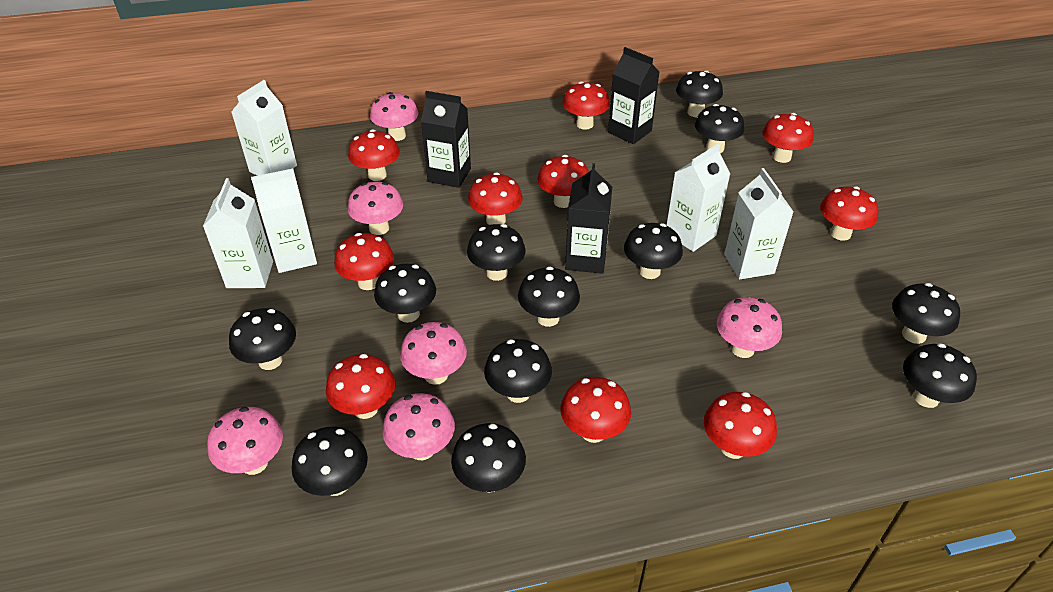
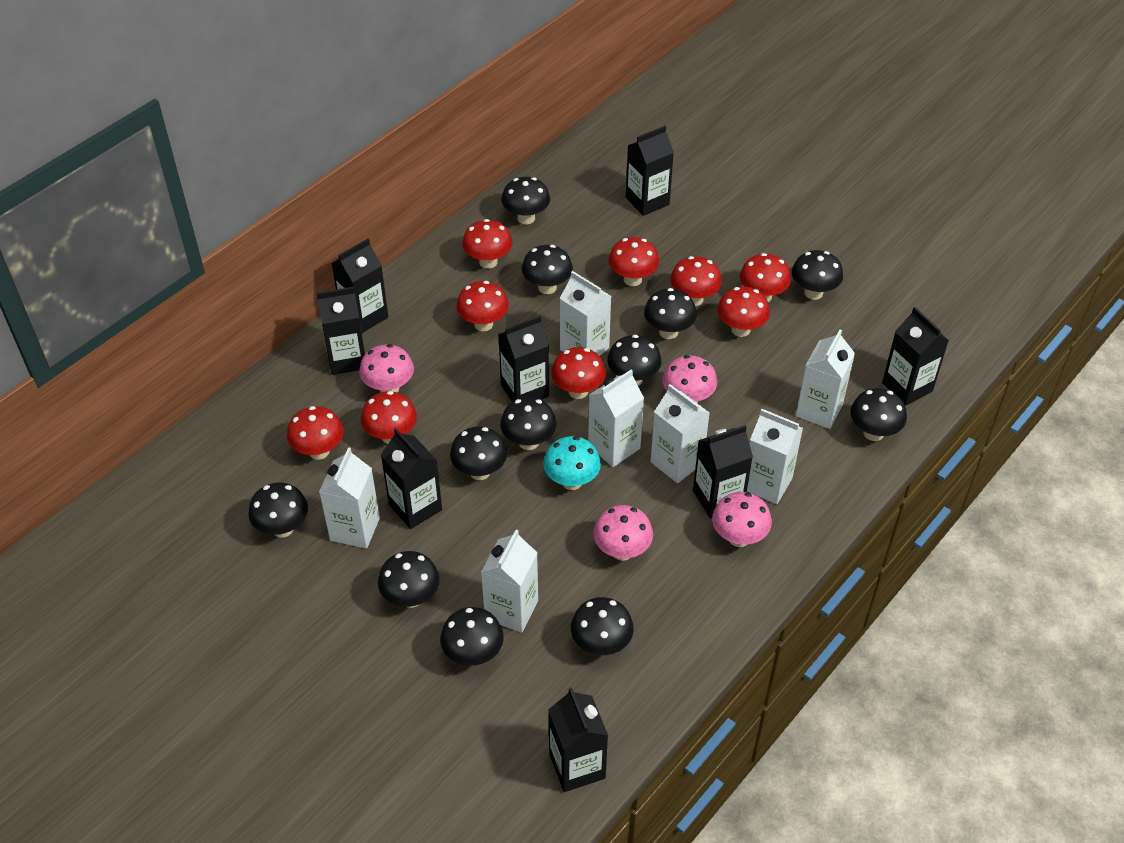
black carton: [421,91,471,188] [565,163,612,274] [608,47,659,144] = 3 -> [316,287,365,375] [331,238,388,333] [381,428,442,529] [498,315,549,402] [548,687,608,792] [626,126,674,216] [693,425,753,519] [882,307,949,406] = 8
pink mushroom: [207,407,283,475] [348,182,403,235] [370,92,418,141] [382,393,455,460] [400,322,467,385] [717,297,782,358] = 6 -> [359,344,414,393] [593,505,653,561] [663,355,717,403] [712,492,772,547] = 4
red mushroom: [326,354,395,419] [334,233,394,290] [348,129,400,181] [468,172,522,225] [537,155,589,208] [560,377,631,443] [562,82,610,130] [704,392,777,459] [762,113,814,163] [820,186,878,241] = 10 -> [287,406,344,460] [361,391,417,444] [456,281,509,331] [462,219,512,269] [551,347,606,399] [608,237,659,286] [670,256,722,306] [717,286,770,337] [740,253,791,302] = 9
turquoise mushroom: none = 0 -> [543,436,601,490] = 1
white carton: [203,178,273,288] [231,80,297,176] [251,169,317,273] [666,144,730,252] [724,168,794,279] = 5 -> [319,447,380,549] [481,530,538,633] [560,271,611,356] [588,369,644,467] [651,384,710,483] [747,409,803,504] [796,330,855,429] = 7

